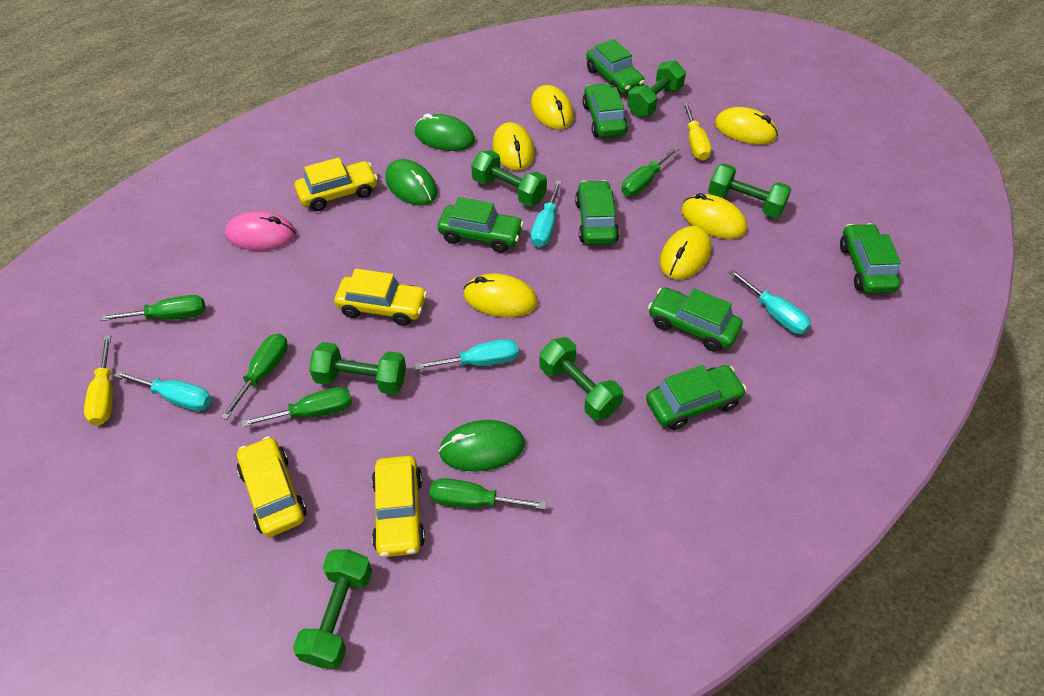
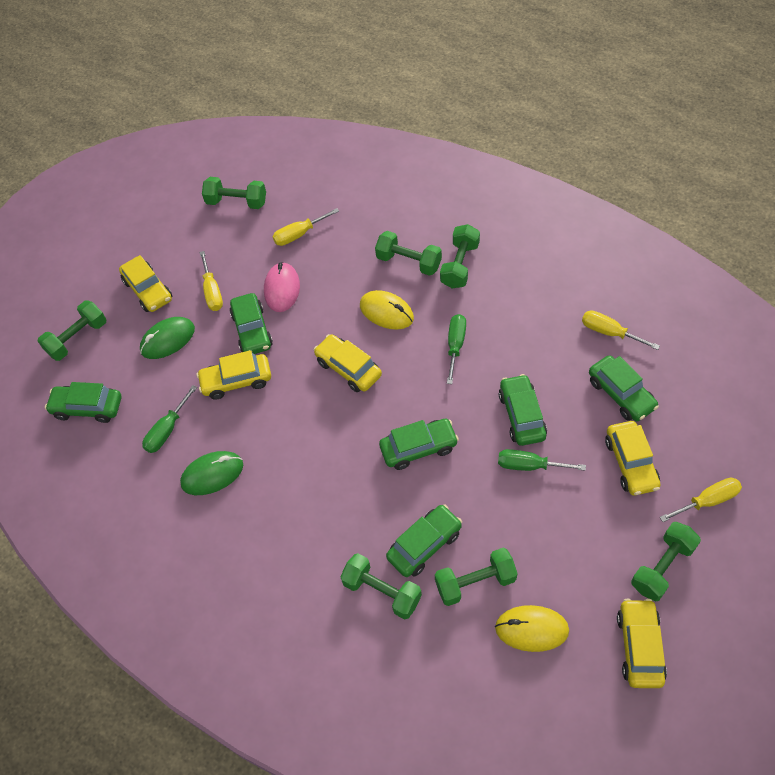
green car: [438,197,524,253] [575,180,619,245] [582,83,628,138] [586,39,645,94] [646,365,747,430] [648,287,742,352] [840,223,901,294] = 7 -> [45,382,121,423] [230,293,273,354] [379,419,459,470] [386,504,462,577] [499,374,547,446] [589,355,659,422] = 6
green dumbbell: [293,549,372,669] [309,342,406,395] [471,150,547,206] [539,337,623,421] [627,61,686,117] [708,163,792,218] = 6 -> [38,301,107,361] [202,177,266,209] [341,553,422,620] [375,231,442,276] [435,548,518,606] [440,224,480,289] [631,522,701,601] = 7
green mouse: [385,159,437,206] [415,114,475,151] [439,420,525,472] = 3 -> [140,317,195,359] [180,451,243,495] = 2
green screwdriver: [100,295,205,321] [220,334,288,420] [241,387,352,427] [430,478,547,510] [621,146,679,196] = 5 -> [142,385,197,453] [447,314,466,384] [498,449,586,471] = 3
turquoise screwdriver: [114,371,212,411] [414,339,518,370] [531,180,562,247] [728,269,811,334] = 4 -> none = 0
yellow car: [237,436,307,537] [295,157,378,211] [334,269,427,326] [372,456,425,557] = 4 -> [119,255,172,312] [196,350,271,400] [314,334,382,392] [605,421,661,495] [617,599,667,688] = 5
yellow mouse: [464,274,537,317] [493,122,534,171] [531,85,574,130] [660,226,711,280] [681,193,747,239] [715,107,778,145] = 6 -> [360,290,414,330] [495,605,569,652] = 2
yellow screwdriver: [84,335,113,425] [683,102,711,160] = 2 -> [200,251,223,311] [273,208,339,246] [582,310,660,350] [660,478,742,522] = 4

